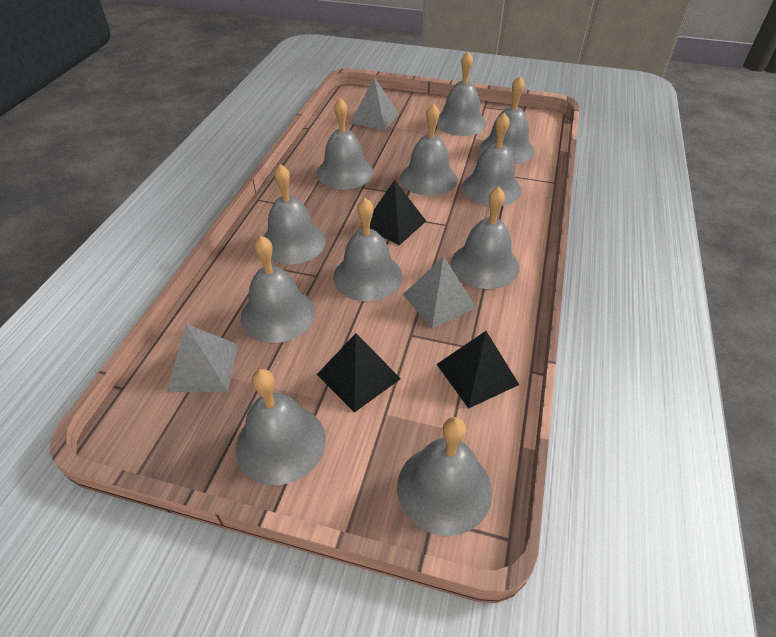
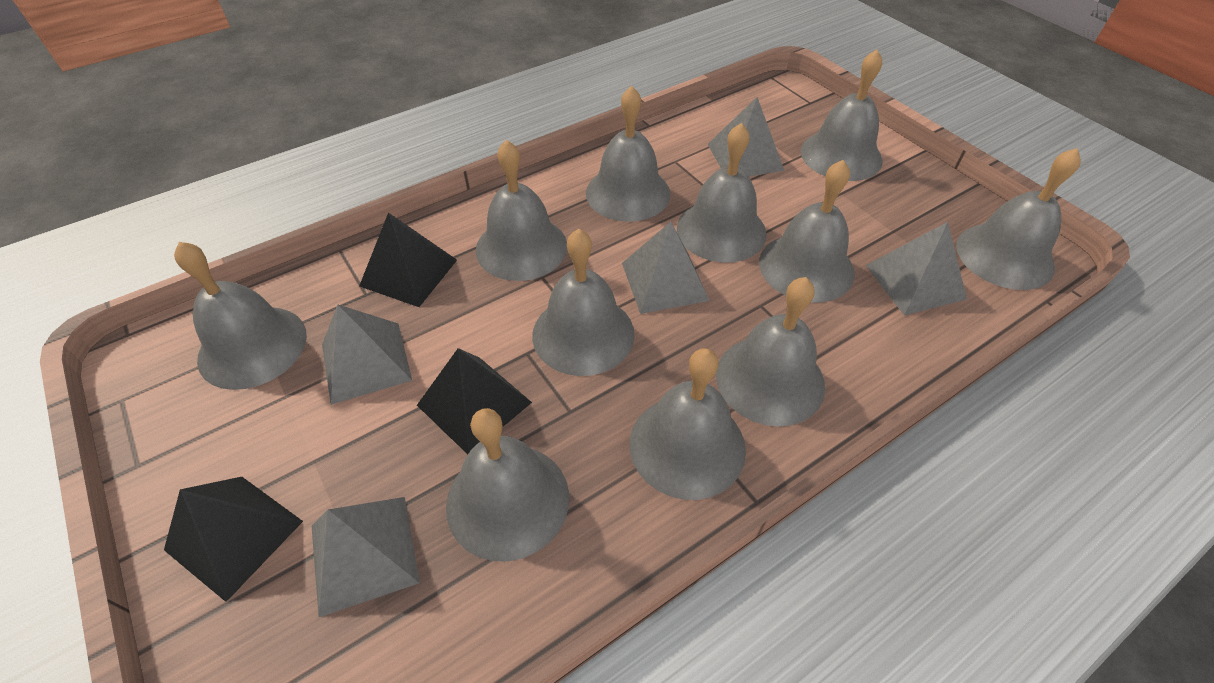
grey pyramid: [167,324,238,392] [350,77,399,131] [403,256,476,328] = 3 -> [312,497,420,617] [322,305,412,405] [622,222,710,314] [707,97,784,177] [866,222,967,316] = 5

